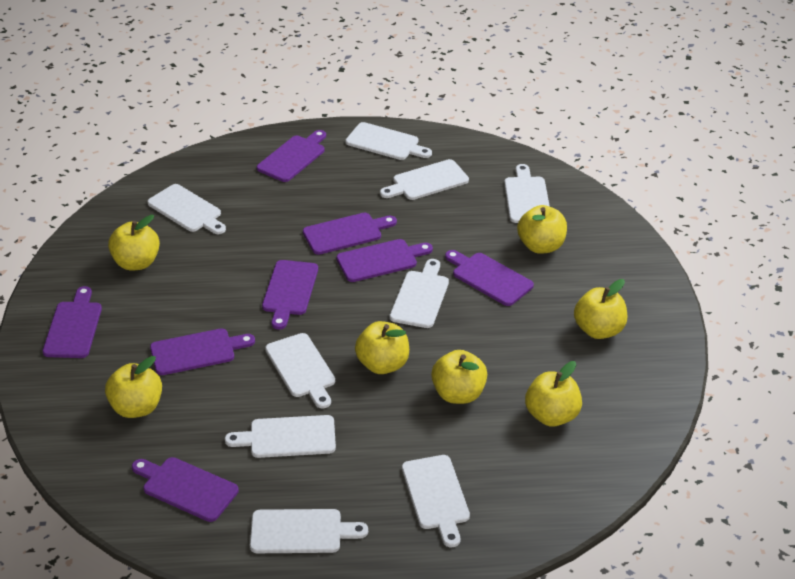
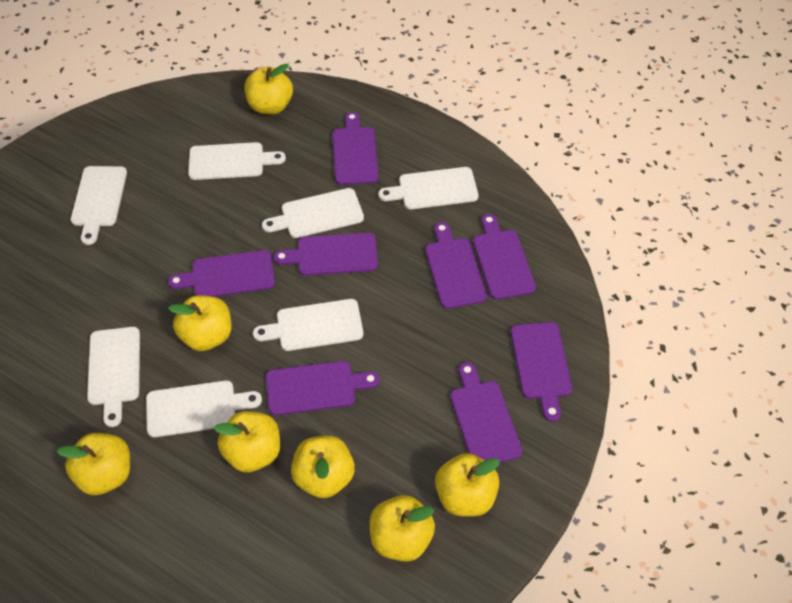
white cutting board: [147,184,226,234] [225,415,336,458] [250,509,368,553] [265,333,335,409] [345,122,432,160] [380,159,469,200] [390,259,449,328] [402,455,470,547] [504,164,550,223] = 9 -> [71,166,127,245] [87,327,140,427] [146,380,262,437] [188,142,286,180] [253,299,363,351] [262,188,364,238] [378,167,479,209] = 7

